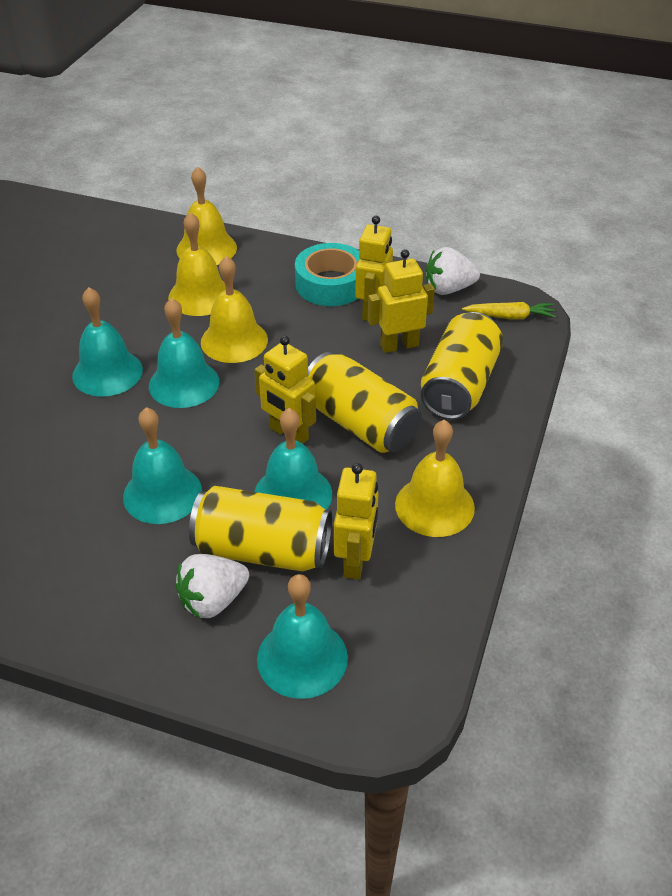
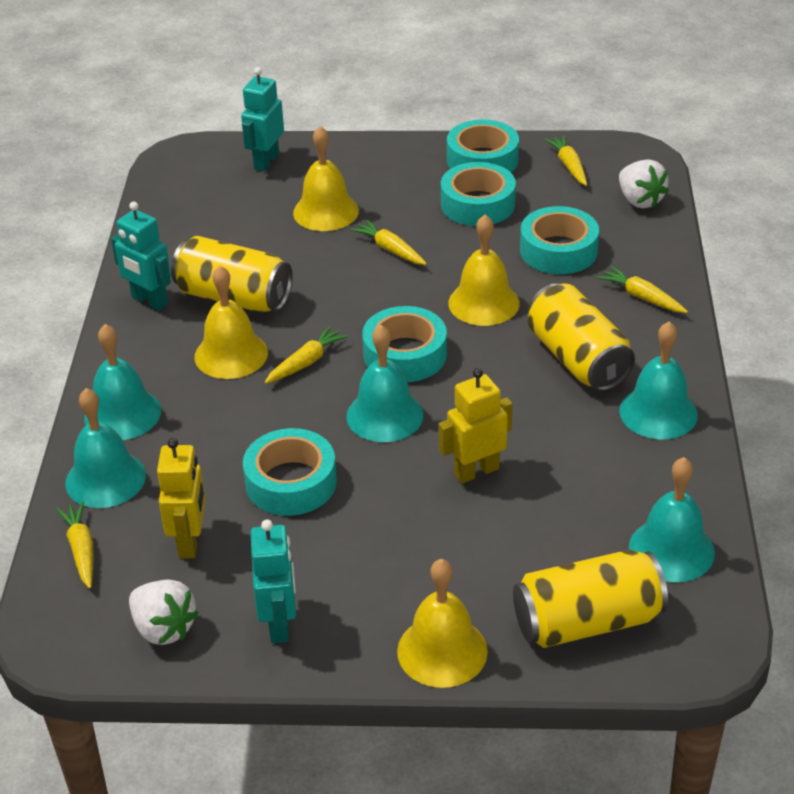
turquoise robot: none = 0 -> [111,202,171,310] [241,67,284,171] [250,520,296,643] = 3
turquoise tape: [295,243,360,306] = 1 -> [243,428,337,516] [362,306,447,382] [441,162,516,226] [447,120,519,172] [520,206,599,274] = 5
yellow carrot: [462,302,556,319] = 1 -> [56,501,93,589] [264,326,348,384] [351,220,427,265] [544,135,587,186] [598,266,688,313] = 5
yellow robot: [254,336,316,444] [334,463,378,580] [355,216,393,321] [368,249,435,353] = 4 -> [157,438,206,558] [438,368,512,483] = 2

